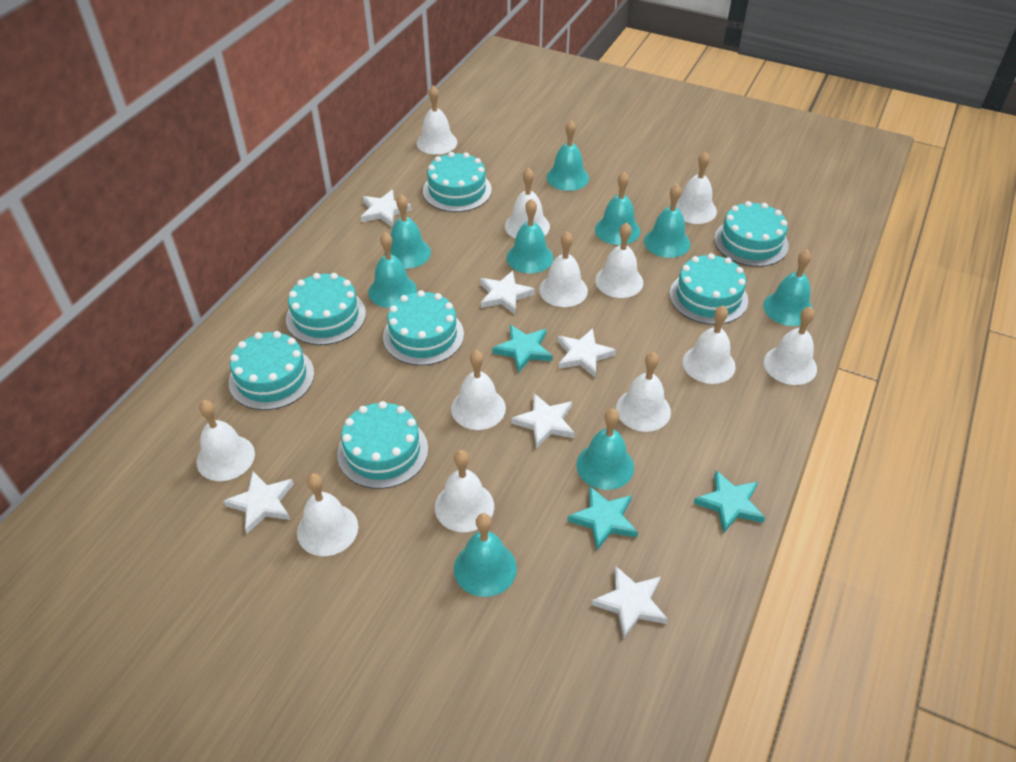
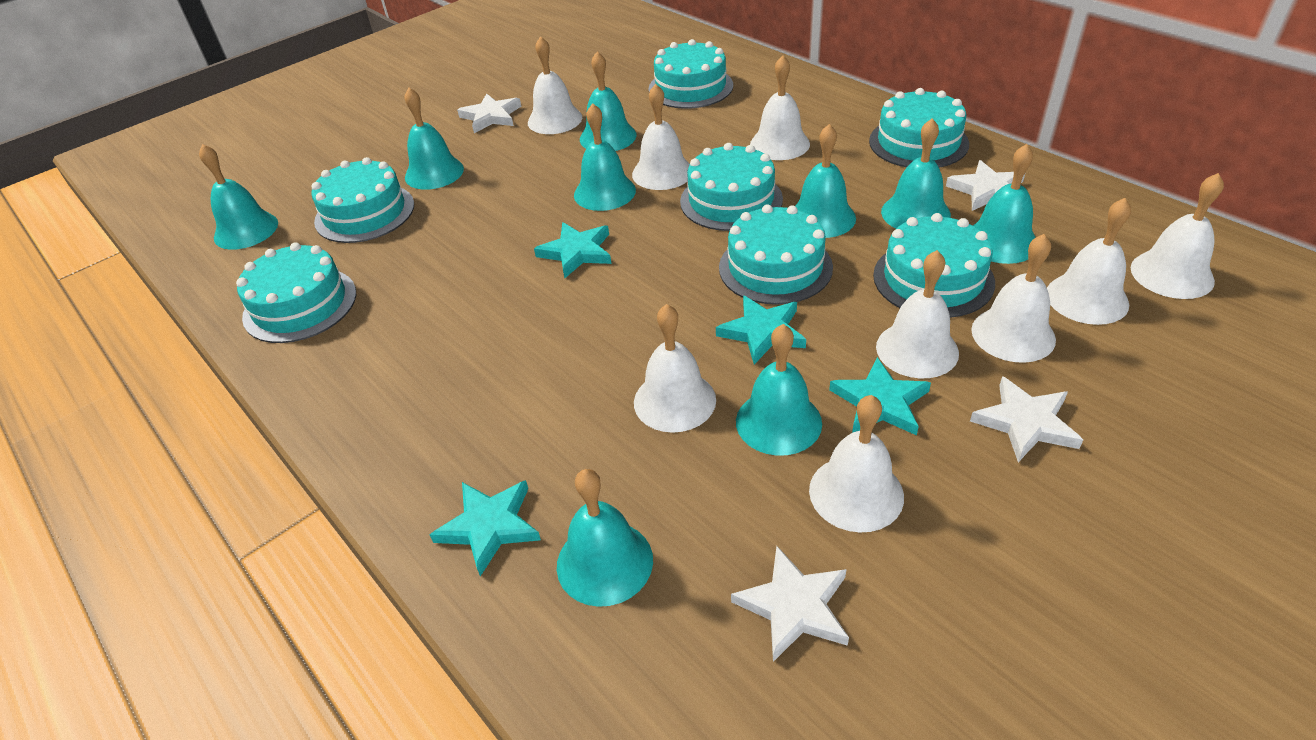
turquoise star: [492,325,552,373] [567,486,638,550] [694,471,765,534] = 3 -> [430,480,541,576] [534,222,612,278] [716,295,806,364] [829,357,931,435] = 4
white bell: [196,400,255,481] [297,473,358,556] [417,86,457,155] [435,450,494,532] [451,350,506,430] [505,168,550,239] [539,231,588,307] [595,222,643,298] [616,352,671,432] [676,151,717,224] [683,305,736,384] [764,306,817,385] = 12 -> [528,36,582,134] [632,84,690,190] [634,304,716,433] [750,55,810,160] [809,395,904,533] [876,250,959,378] [971,234,1056,363] [1047,198,1131,325] [1131,173,1224,299] = 9
white star: [223,472,294,534] [361,190,412,227] [480,271,535,314] [512,393,575,449] [558,328,616,377] [592,566,668,639] = 6 -> [457,93,521,133] [731,546,849,662] [946,160,1025,211] [970,376,1083,462] = 4

